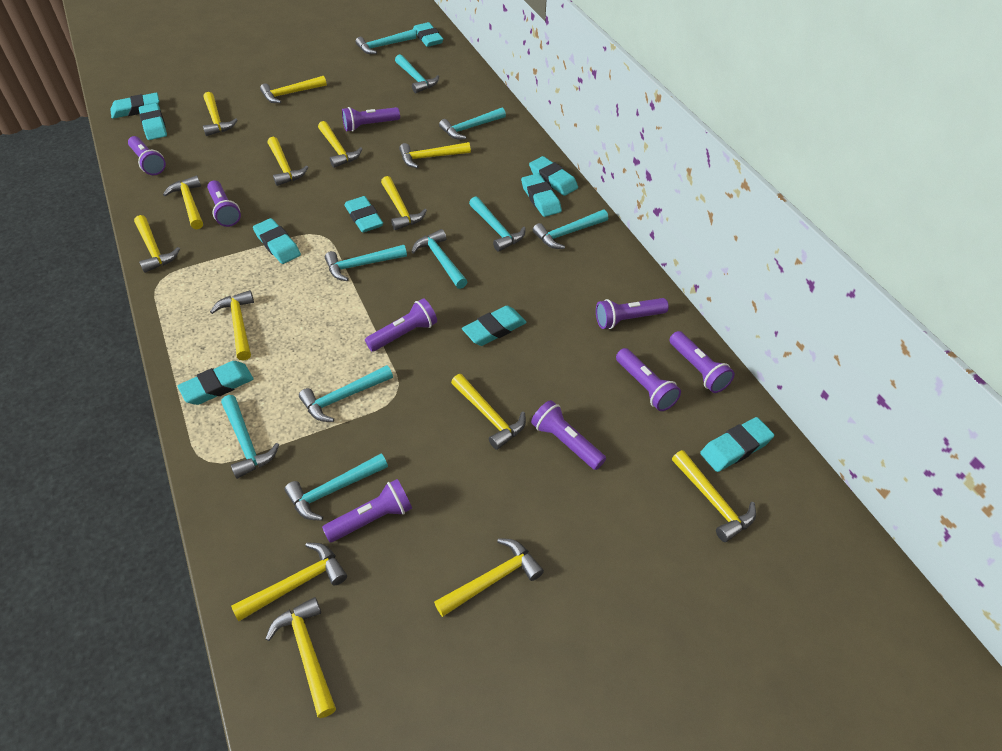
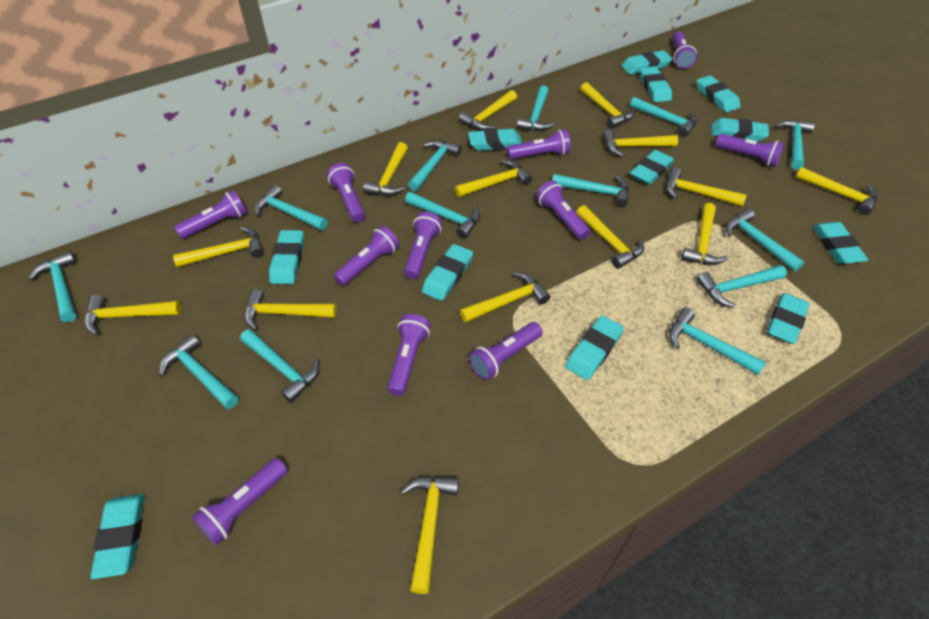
purple flashlight: [128,136,166,175] [207,180,241,227] [322,479,412,542] [342,107,400,132] [365,298,437,352] [531,400,606,470] [596,298,669,329] [616,348,681,411] [669,331,735,393] = 9 -> [174,190,247,239] [192,458,288,545] [327,163,365,222] [333,226,399,286] [387,314,431,396] [404,212,442,279] [469,322,542,380] [507,129,571,160] [536,181,591,240] [673,32,697,69] [715,134,785,167] = 11
turquoise eraser: [110,93,159,119] [139,103,167,140] [177,361,254,405] [253,218,301,264] [344,196,383,233] [413,22,444,47] [462,306,527,346] [521,173,562,217] [529,156,578,196] [700,417,774,472] = 10 -> [90,494,145,579] [269,230,304,284] [422,244,473,301] [468,129,522,151] [565,315,624,380] [622,50,672,75] [630,150,674,185] [640,66,672,102] [697,75,740,112] [711,118,769,142] [767,293,810,344] [812,222,868,264] = 12
turquoise hammer: [221,395,279,479] [284,454,388,521] [299,365,393,422] [325,245,407,281] [355,29,416,54] [395,54,439,93] [412,229,468,289] [439,107,506,139] [469,196,526,252] [533,210,608,249] = 10 -> [28,251,77,322] [159,334,239,409] [240,329,320,403] [255,185,328,231] [405,192,480,239] [408,140,462,191] [517,85,554,131] [552,174,629,207] [630,97,697,137] [669,308,766,375] [696,265,787,308] [725,209,804,272] [775,120,815,170] = 13

